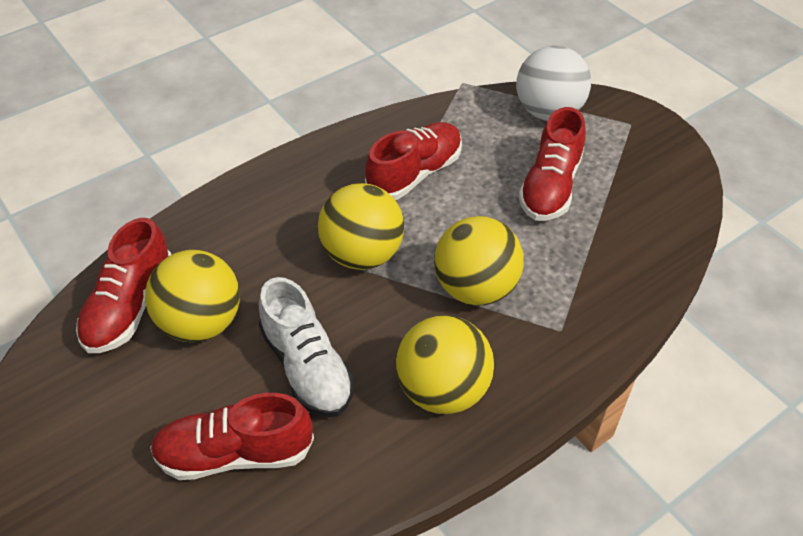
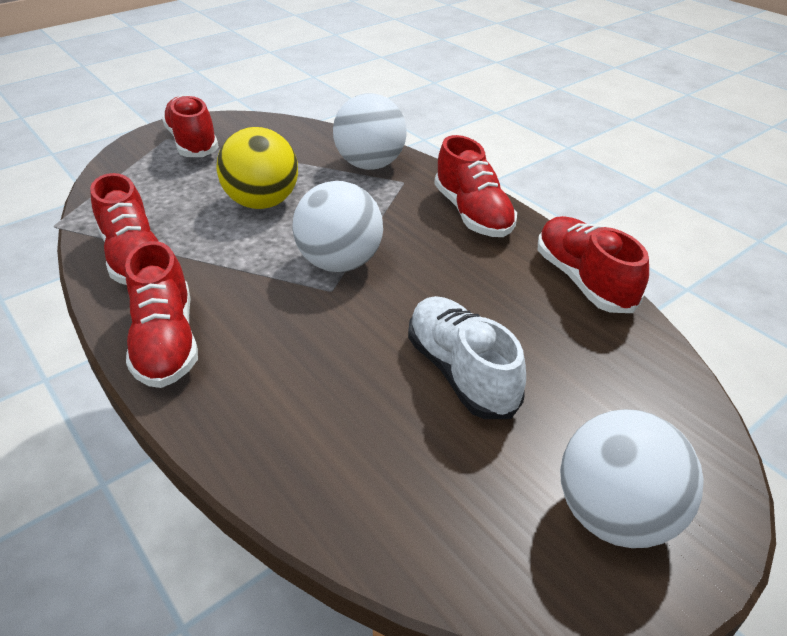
red shoe: [76,218,171,353] [150,393,314,480] [365,122,462,200] [518,107,586,221] = 4 -> [90,173,159,285] [125,241,198,388] [162,95,219,157] [435,135,517,237] [538,216,649,313] = 5
white ball: [516,45,591,121] = 1 -> [292,181,383,272] [333,93,407,170] [560,409,704,548] = 3
yellow ball: [145,250,240,342] [318,183,404,270] [396,315,494,414] [434,216,524,306] = 4 -> [217,127,298,209] = 1

